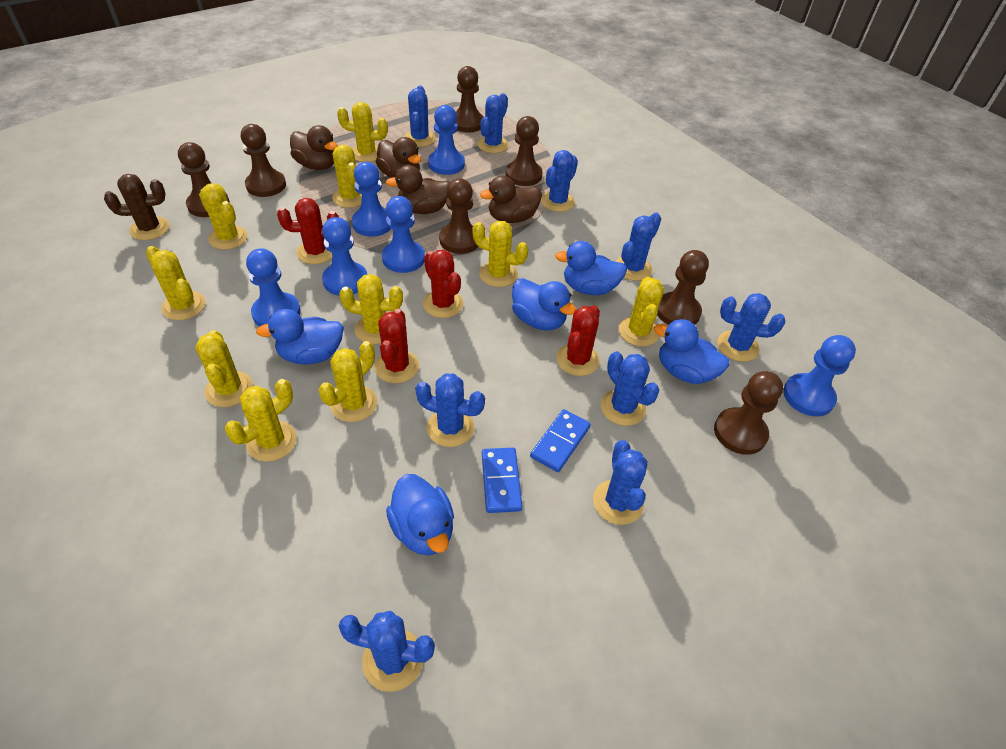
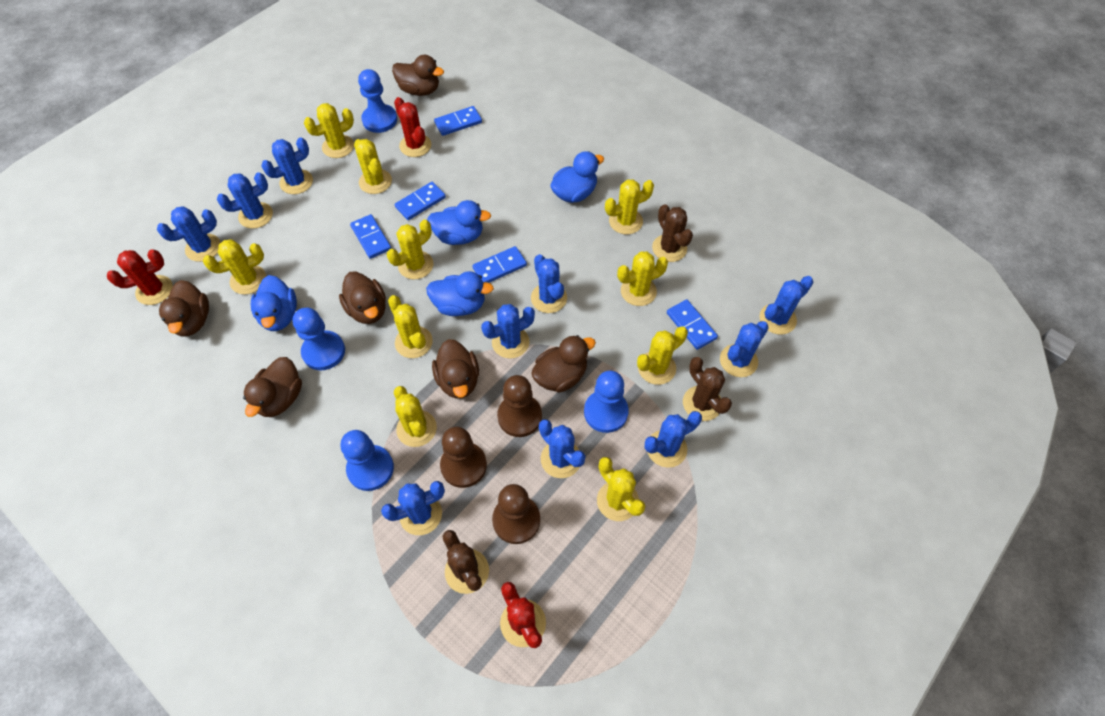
blue cactus: [339,611,435,692] [404,85,436,147] [415,373,485,447] [477,93,509,153] [541,150,578,212] [593,440,648,525] [601,351,660,426] [616,213,661,281] [717,293,785,362] = 9 -> [157,206,221,262] [217,172,273,229] [262,137,313,194] [381,481,445,535] [481,304,535,359] [531,254,567,313] [539,419,586,478] [644,411,702,468] [720,321,769,377] [759,276,813,335] = 10
blue domino: [482,448,522,513] [530,409,591,472] = 2 -> [350,214,391,259] [395,182,446,220] [434,106,482,136] [473,246,527,283] [667,299,718,350] = 5
blue duck: [256,309,344,365] [386,474,454,555] [512,278,576,331] [555,241,627,295] [654,319,730,384] = 5 -> [251,275,297,331] [426,271,494,316] [427,200,491,245] [550,151,604,203] = 4
blue pawn: [246,248,301,327] [322,217,367,296] [352,162,391,237] [382,196,425,273] [428,105,465,175] [783,335,856,416] = 6 -> [293,308,345,370] [341,430,394,491] [358,69,397,133] [584,371,629,433] = 4
brown cactus: [104,174,169,240] = 1 -> [443,530,489,594] [652,204,693,262] [683,357,732,421] = 3
brown duck: [290,125,338,170] [376,137,421,178] [385,165,450,214] [480,176,542,223] = 4 -> [159,280,209,337] [243,357,302,417] [339,271,386,324] [392,55,444,96] [432,339,479,399] [531,335,596,393] = 6
brown pawn: [178,142,230,217] [241,124,286,197] [439,179,478,254] [456,66,484,133] [506,116,543,186] [657,250,709,325] [714,371,783,455] = 7 -> [440,427,487,488] [492,484,540,544] [497,375,542,437] = 3
red cactus: [277,198,339,264] [374,309,419,383] [423,250,464,318] [556,305,600,376] = 4 -> [107,249,173,305] [394,97,431,157] [500,582,546,648] = 3

